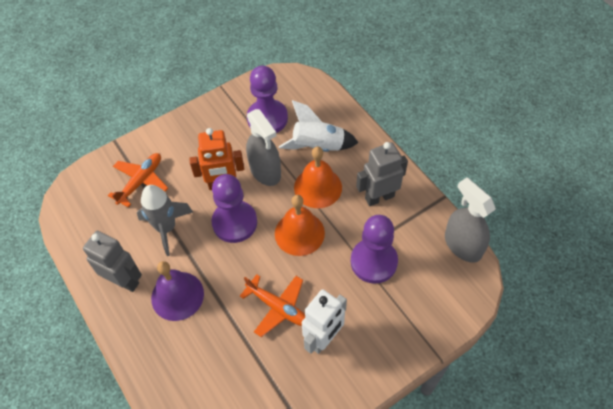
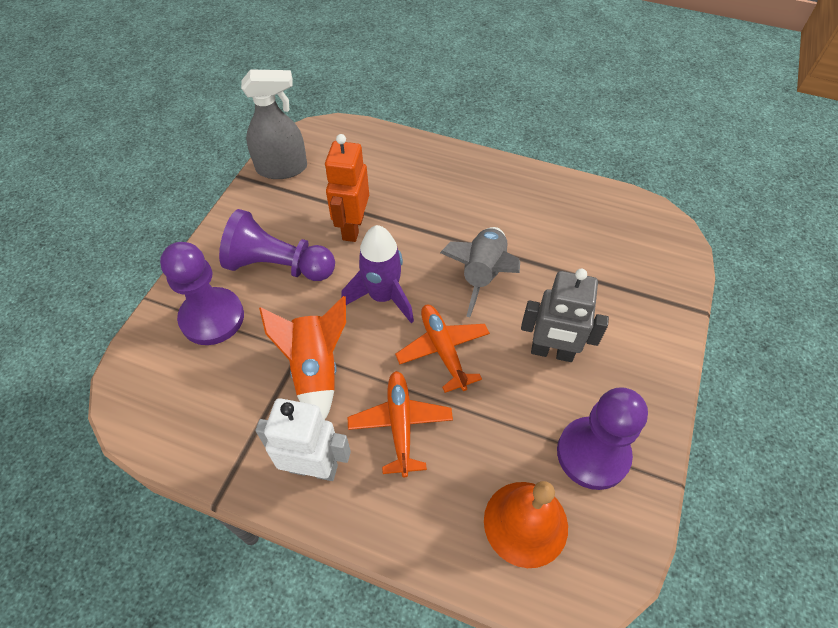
grey robot: [83,231,142,292] [356,142,408,206] = 2 -> [521,268,609,362] = 1
grey spray bottle: [246,109,281,186] [445,177,496,263] = 2 -> [241,69,307,179] = 1
orange bell: [275,195,325,256] [294,147,342,208] = 2 -> [484,481,568,568] = 1
orange rocket: none = 0 -> [259,296,346,420] = 1
purple bell: [151,261,204,321] = 1 -> none = 0
purple rocket: none = 0 -> [341,225,414,323] = 1
white rocket: [279,100,358,152] = 1 -> none = 0

